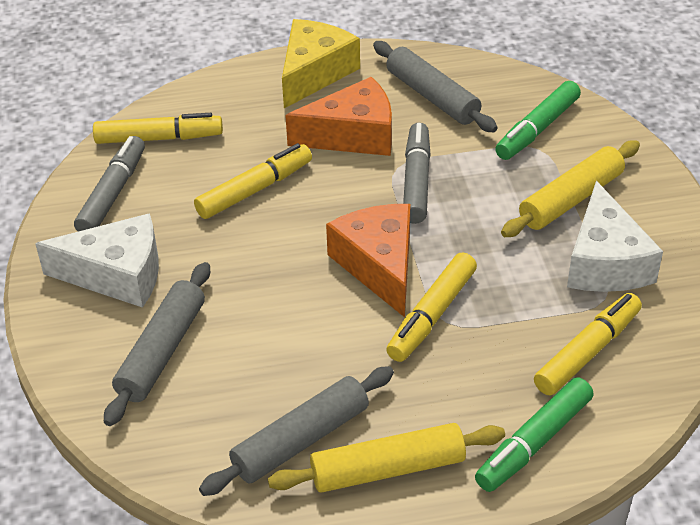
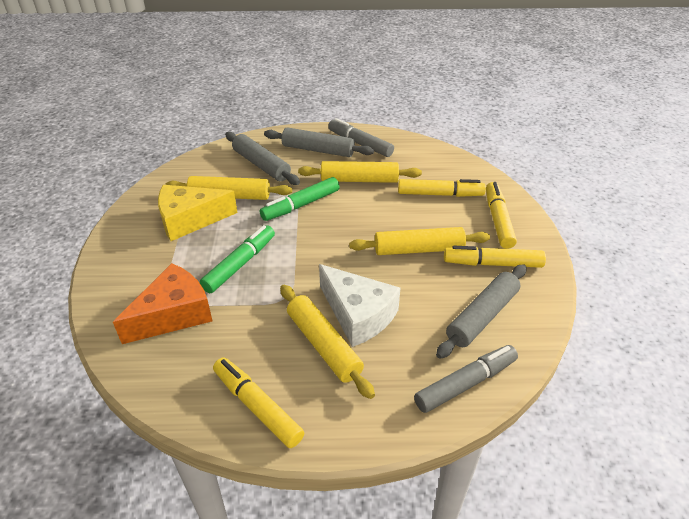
orange cheese: [285,77,392,156] [326,204,410,317] = 2 -> [113,263,212,344] = 1
white cheese: [35,213,159,308] [567,181,663,292] = 2 -> [319,264,401,347] = 1
yellow rolling pin: [268,423,505,493] [501,140,640,237] = 2 -> [165,176,292,200] [280,285,375,399] [298,161,422,183] [349,227,490,255] = 4

